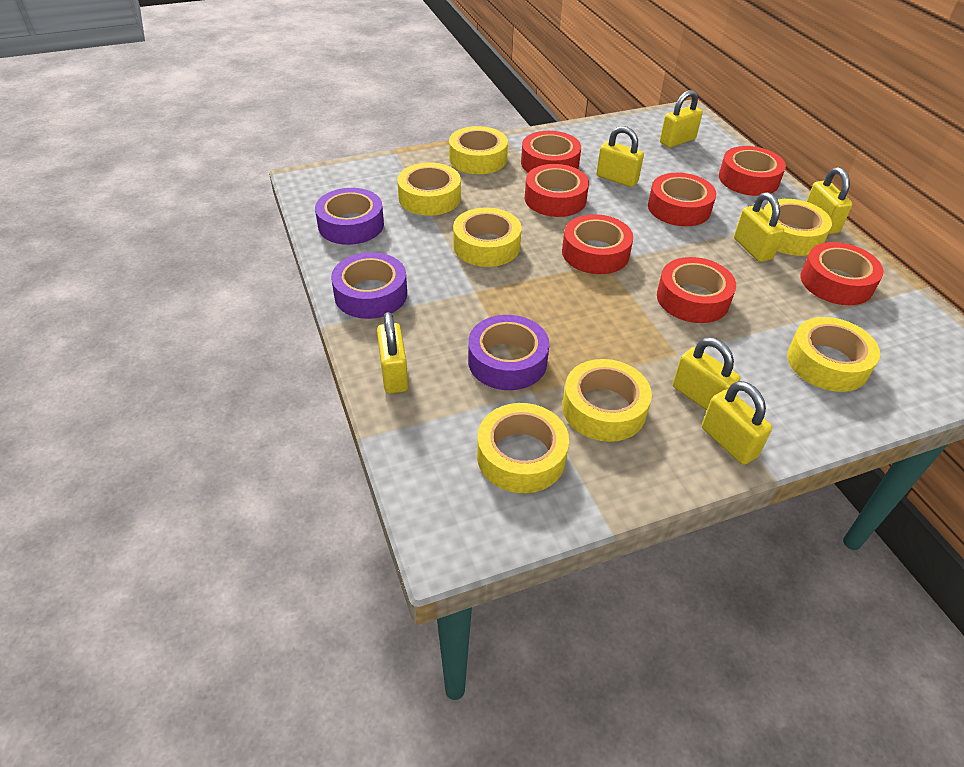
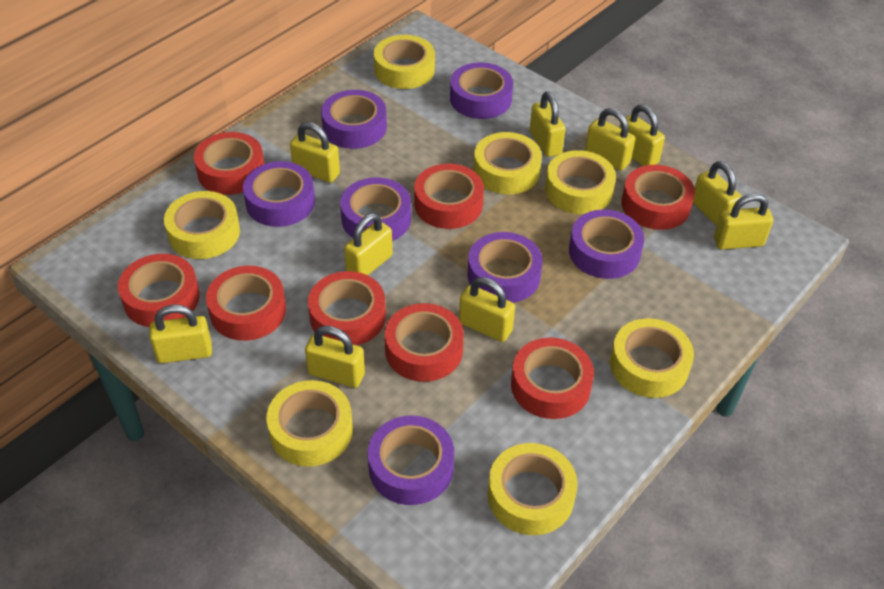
purple tape: [315,188,384,245] [331,252,407,319] [468,315,550,390] = 3 -> [243,161,315,227] [321,90,387,149] [340,177,411,241] [368,416,454,505] [450,62,513,119] [467,232,543,303] [569,210,644,279] = 7
red tape: [521,131,581,173] [525,164,589,217] [562,214,633,274] [648,173,716,226] [657,257,736,323] [719,146,786,196] [801,242,884,305] = 7 -> [118,254,200,327] [194,132,264,195] [206,266,286,341] [308,271,386,345] [385,303,464,382] [414,164,484,229] [511,337,594,419] [622,165,695,230] = 8
yellow padlock: [377,312,408,394] [596,126,644,187] [660,90,703,148] [673,337,740,410] [702,381,772,465] [734,192,784,262] [806,167,853,235] = 7 -> [149,305,212,363] [290,122,340,183] [305,325,365,388] [344,213,393,275] [459,277,515,342] [530,92,565,157] [585,108,635,171] [620,105,665,166] [693,161,742,226] [714,193,773,250] = 10

